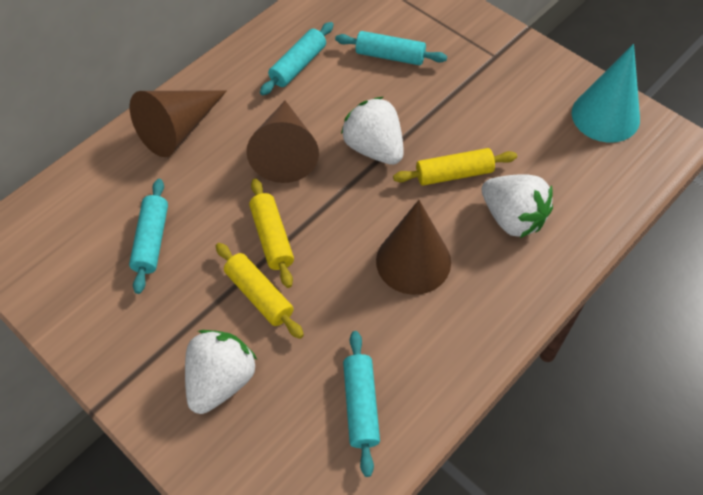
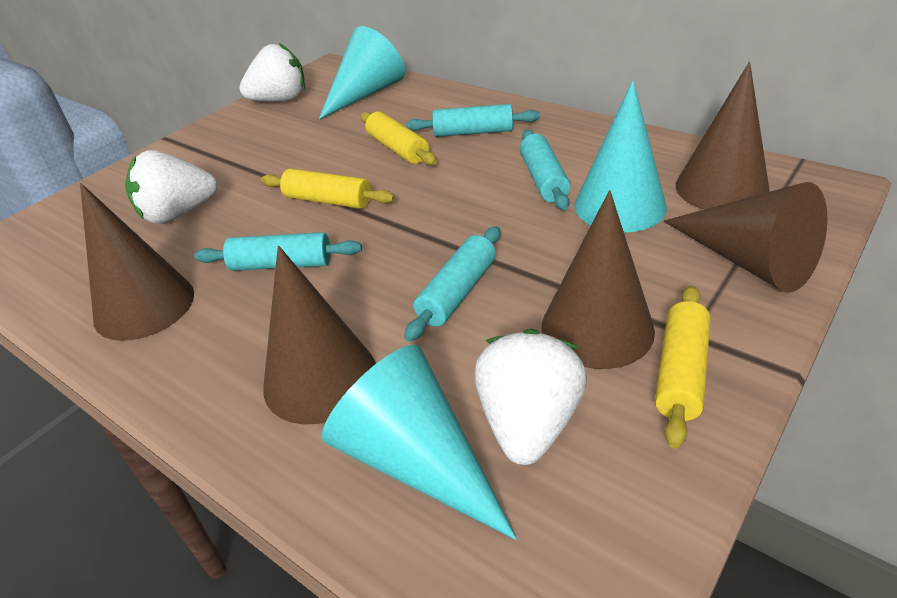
brown cone: [130,90,227,157] [246,101,319,183] [376,200,451,295] = 3 -> [80,183,194,341] [263,246,376,425] [542,190,655,369] [664,182,828,293] [676,62,770,210] = 5
turquoise cone: [572,44,640,143] = 1 -> [319,26,405,120] [322,345,517,540] [574,80,667,232] = 3

